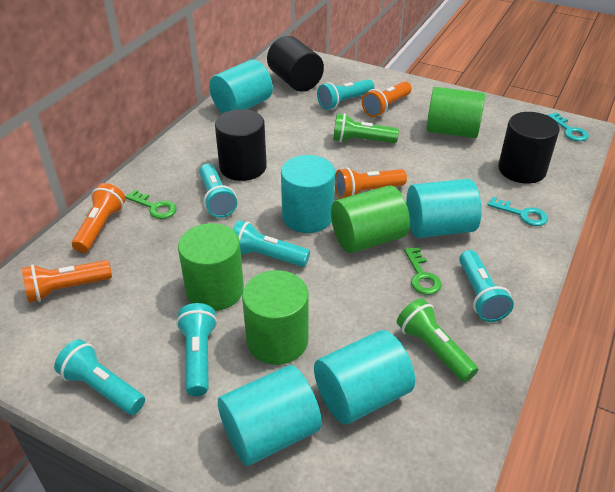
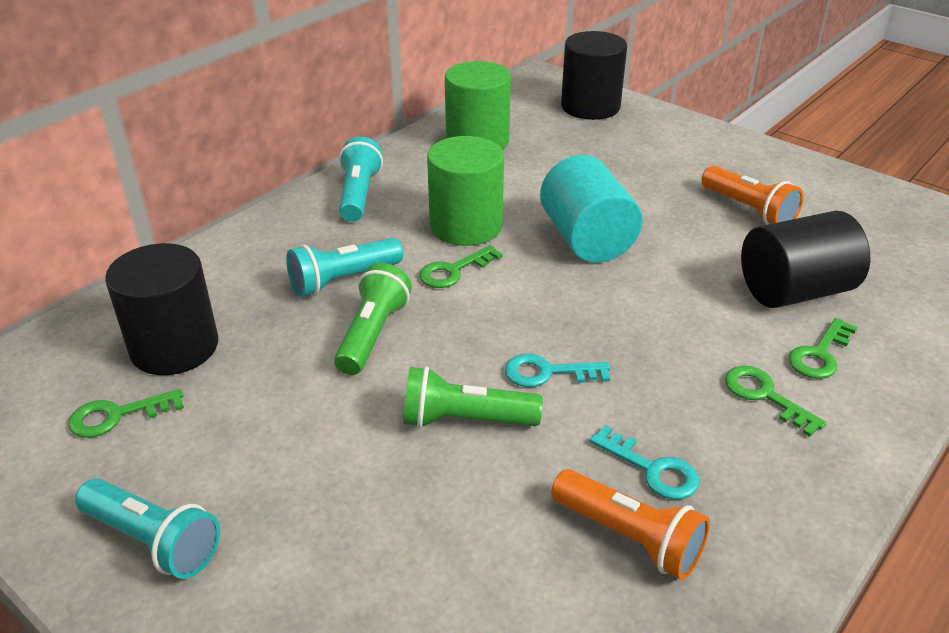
green cylinder: [178,223,244,311] [242,270,309,365] [331,186,410,253] [426,87,485,138] = 4 -> [427,136,504,246] [445,61,511,150] = 2
green key: [125,190,177,219] [404,247,442,295] = 2 -> [68,389,184,438] [419,245,503,288] [725,366,827,437] [789,318,857,379] = 4
orange flashlight: [22,260,112,302] [72,183,125,253] [335,167,407,199] [362,81,412,117] = 4 -> [551,469,710,580] [701,166,804,225] = 2
turquoise cylinder: [209,59,273,113] [218,365,322,466] [281,155,335,233] [314,330,415,425] [406,179,482,238] = 5 -> [540,155,643,263] = 1
turquoise flashlight: [54,339,145,415] [176,303,217,396] [199,164,237,218] [233,220,310,267] [317,79,374,110] [459,250,514,322] = 6 -> [75,479,220,579] [286,238,403,297] [339,137,383,222] = 3

